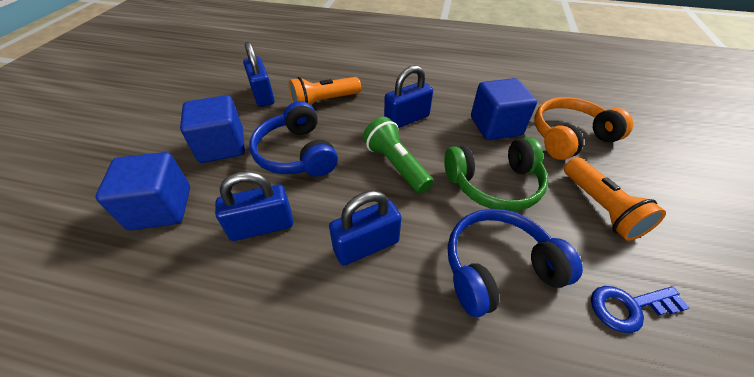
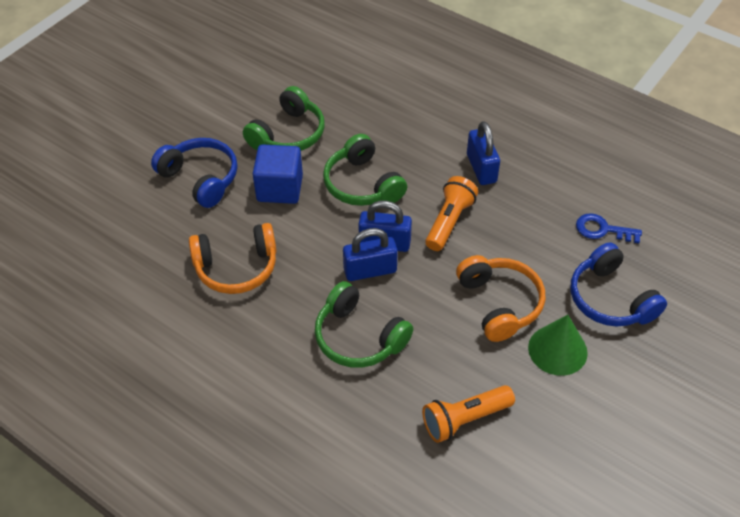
blue cube: [95,152,190,231] [180,95,245,163] [471,78,537,140] = 3 -> [253,144,303,204] = 1
blue padlock: [215,171,293,241] [243,42,275,107] [329,191,402,266] [384,65,433,128] = 4 -> [343,228,398,281] [358,200,412,252] [467,121,500,185] = 3
green cone: none = 0 -> [528,315,588,376] = 1
green flashlight: [363,117,434,194] = 1 -> none = 0
green headphones: [444,137,548,211] = 1 -> [243,86,325,151] [315,281,413,368] [323,134,407,206] = 3
orange headphones: [534,97,633,160] = 1 -> [189,223,276,294] [456,255,546,342] = 2

